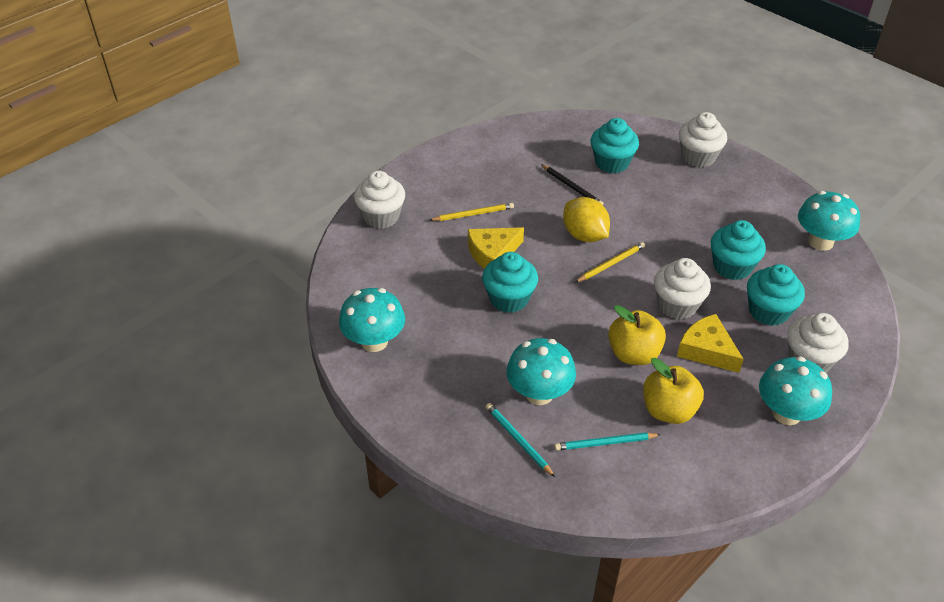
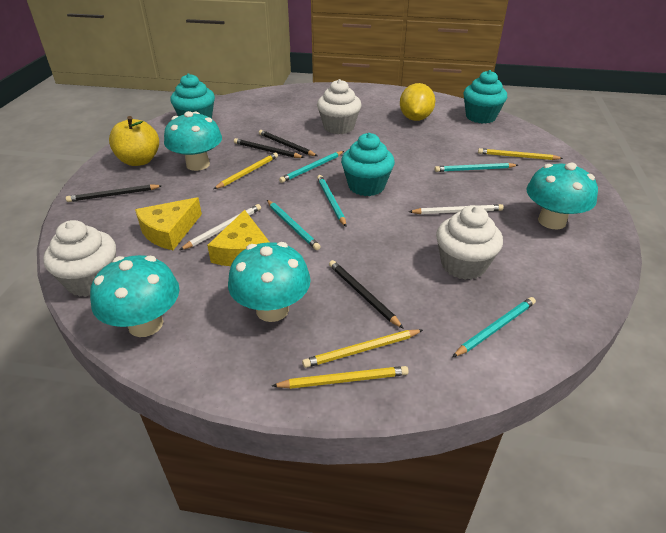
black pencil: [541,164,603,205] = 1 -> [66,184,163,202] [234,138,305,158] [259,130,317,156] [329,260,404,329] = 4
turquoise cupcake: [482,252,538,313] [591,118,639,174] [711,220,766,280] [747,264,805,326] = 4 -> [170,73,215,119] [341,133,395,196] [463,70,507,124] = 3
turquoise pencil: [486,403,555,477] [554,432,661,451] = 2 -> [267,200,321,250] [279,151,344,183] [317,175,346,227] [435,163,518,172] [453,297,536,357] = 5
white cupcake: [354,171,405,228] [654,258,711,319] [679,112,727,167] [787,313,849,372] = 4 -> [43,220,116,297] [317,79,361,134] [436,205,503,280] = 3
white pencil: none = 0 -> [180,204,261,250] [409,204,504,214] = 2
yellow apple: [608,305,666,365] [643,358,704,424] = 2 -> [109,116,159,166] = 1
yellow pencil: [430,203,514,221] [576,242,645,282] = 2 -> [214,153,278,189] [272,366,409,389] [302,329,423,368] [478,148,563,160] = 4

